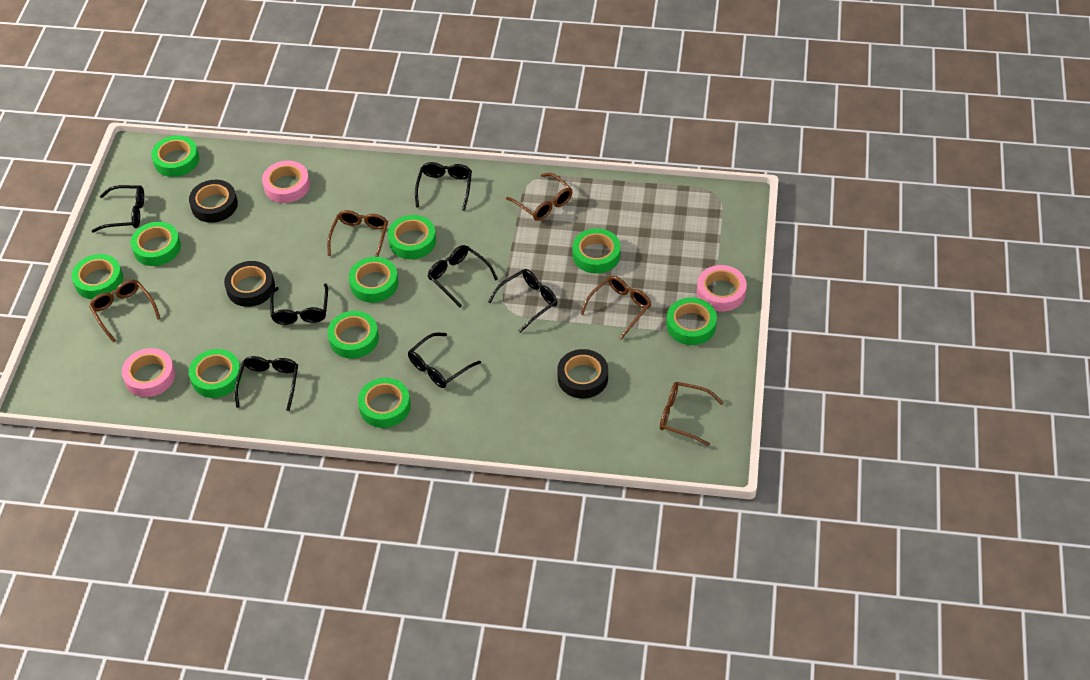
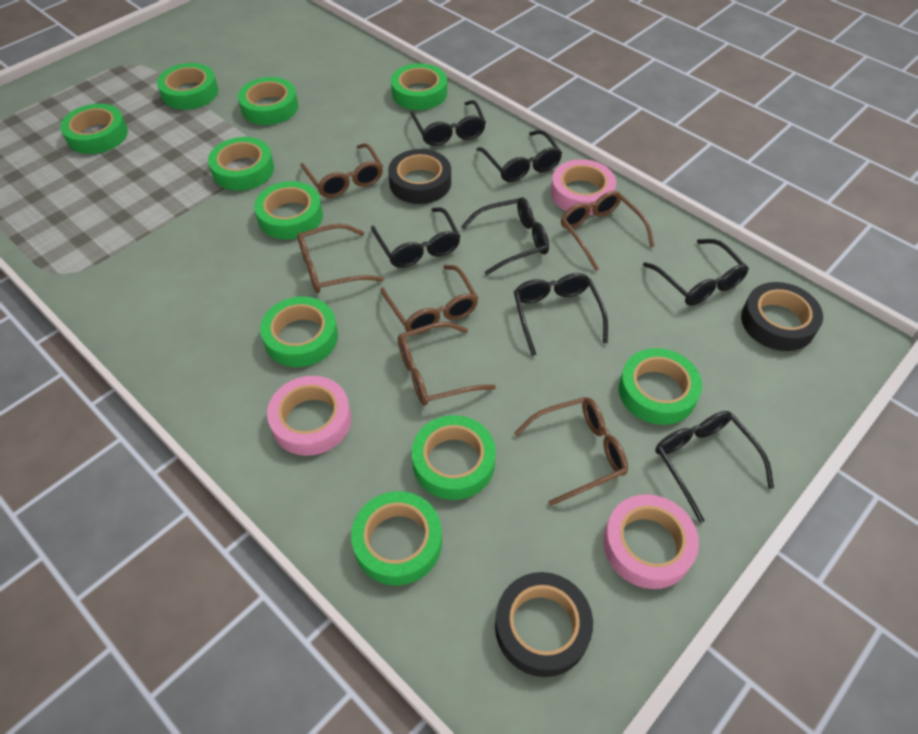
brown glasses: [89,280,161,343] [327,210,388,257] [506,173,573,221] [580,276,652,340] [660,382,723,446] = 5 -> [297,224,384,293] [300,143,383,198] [380,265,478,334] [398,322,496,406] [514,397,628,506] [561,191,654,271] = 6

